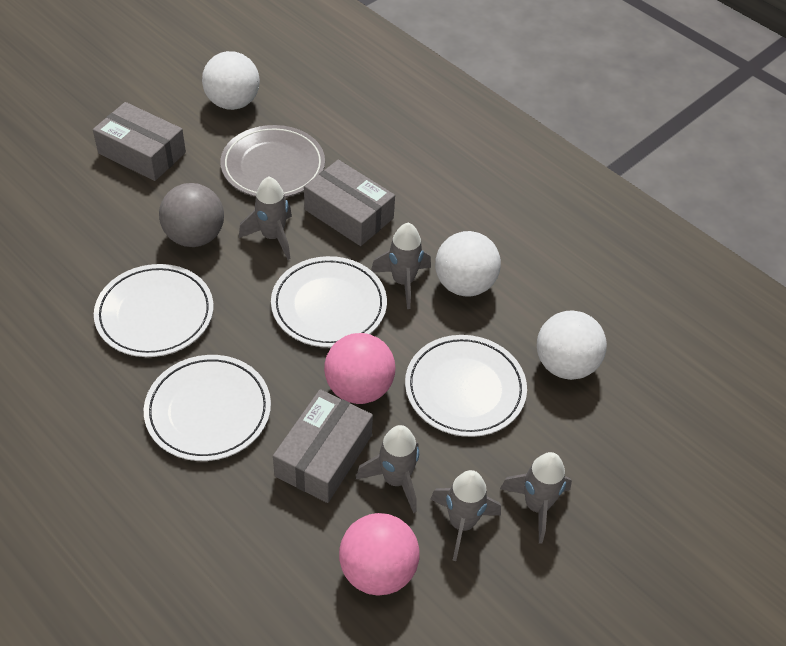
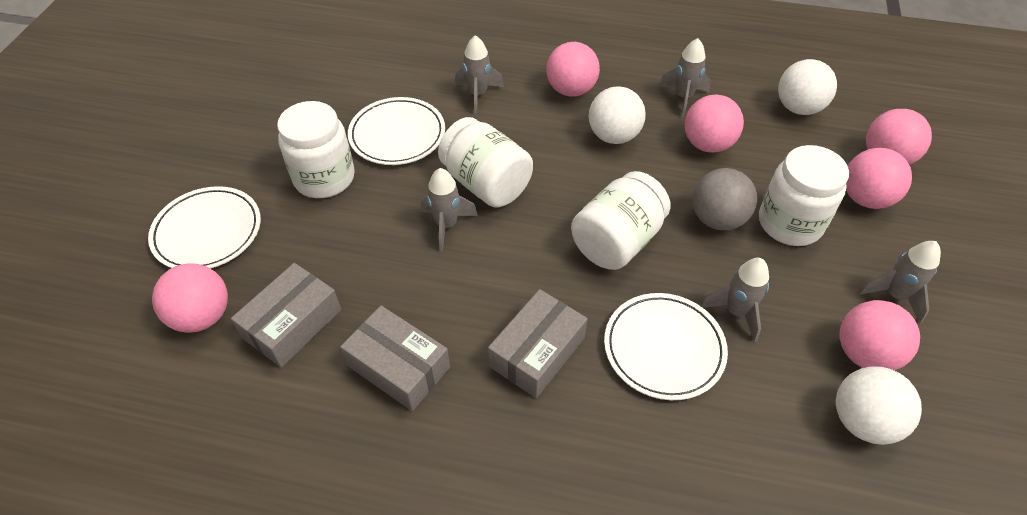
grey plate: [220,125,325,197] = 1 -> none = 0
pink ball: [324,333,396,404] [339,513,420,596] = 2 -> [152,263,228,333] [546,42,600,97] [685,95,744,153] [840,300,920,371] [846,148,912,209] [866,109,932,165] = 6
white jar: none = 0 -> [277,101,355,198] [438,117,533,208] [571,171,671,270] [759,145,849,246] = 4
white plate: [94,264,214,357] [144,355,271,461] [271,256,387,347] [405,335,527,437] = 4 -> [148,186,261,269] [348,97,445,165] [604,293,728,400] = 3

